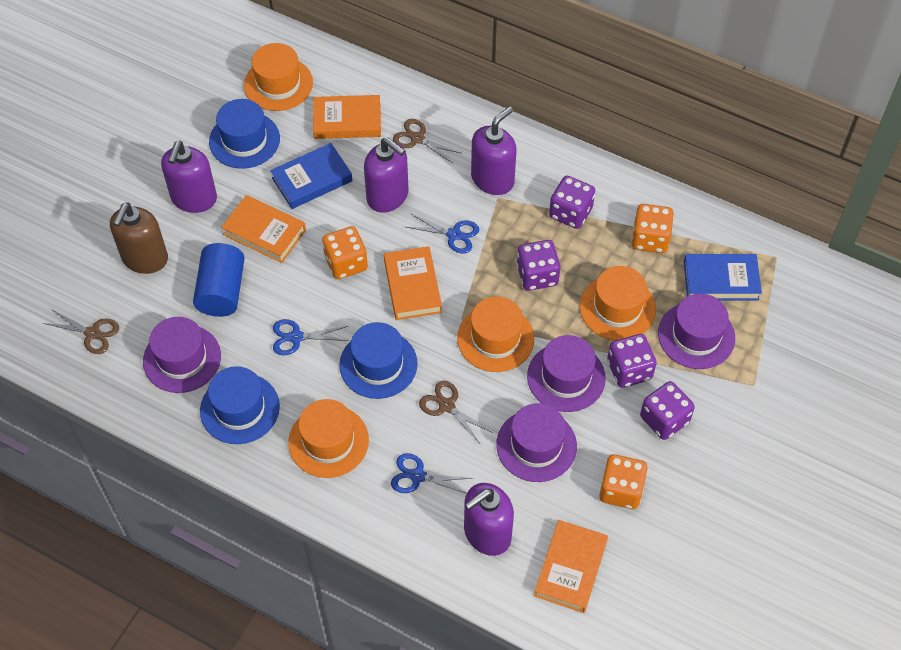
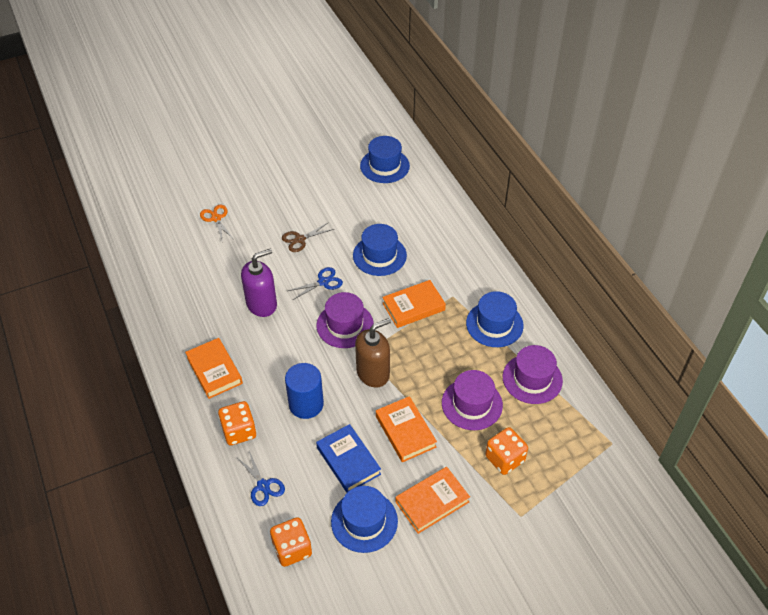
blue book: [270,143,352,209] [684,254,762,300] = 2 -> [316,424,381,493] = 1
blue hat: [200,366,280,444] [209,99,280,169] [339,322,418,399] = 3 -> [331,486,398,553] [353,224,407,276] [360,136,410,183] [466,291,524,347] = 4
blue scissors: [273,319,348,355] [391,453,473,493] [406,213,479,253] = 3 -> [238,451,285,506] [288,267,343,300] = 2
brown scissors: [43,309,119,354] [393,119,461,164] [419,381,491,442] = 3 -> [282,222,334,252] = 1
orange hat: [244,43,313,111] [288,399,369,478] [457,296,534,372] [580,266,656,340] = 4 -> none = 0
orange scissors: none = 0 -> [200,205,233,240] = 1
purple dice: [517,240,560,291] [549,176,595,229] [607,334,657,388] [640,381,695,440] = 4 -> none = 0
purple hat: [143,317,221,393] [496,403,577,482] [527,335,606,412] [658,293,735,369] = 4 -> [316,292,374,348] [442,370,503,430] [503,345,563,404] = 3
purple soap dispenser: [161,141,217,213] [364,137,408,213] [464,483,514,556] [471,106,517,195] = 4 -> [241,249,277,317] = 1

